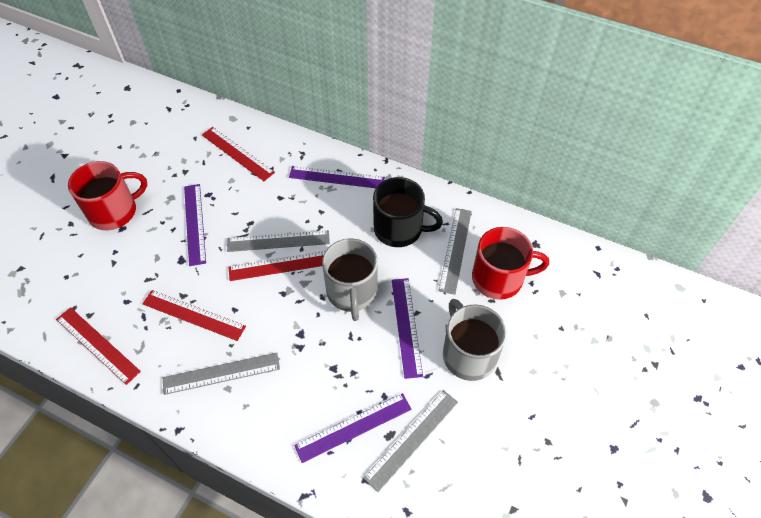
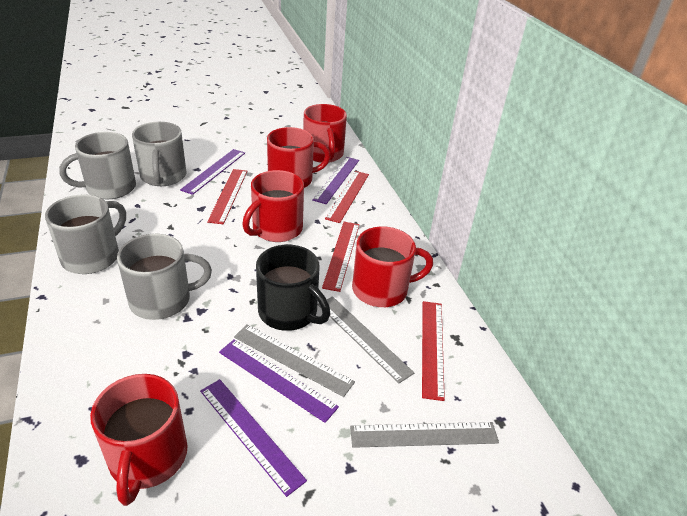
grey mug: [322,239,378,321] [443,299,507,381] = 2 -> [45,194,126,274] [59,132,136,199] [117,234,212,320] [132,122,187,186] = 4
grey ruler: [163,353,280,395] [227,230,330,252] [363,390,458,492] [438,208,472,295] = 4 -> [234,324,355,397] [318,296,414,383] [350,422,499,448] = 3
red mug: [68,161,148,230] [472,227,549,300] = 2 -> [90,374,188,506] [242,170,304,242] [267,127,331,188] [303,104,347,163] [352,226,433,307] = 5

